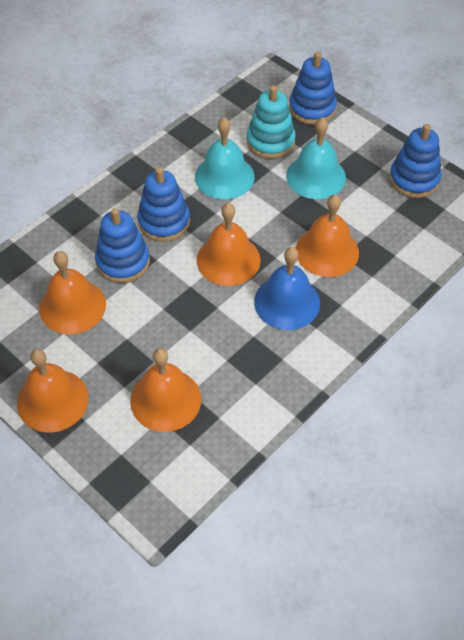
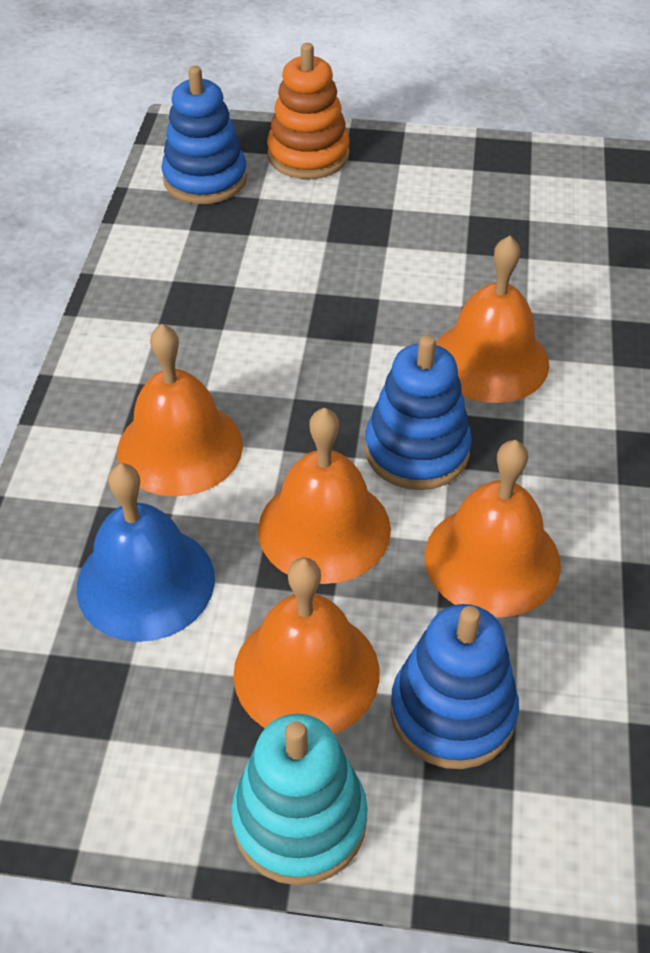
blue stacking toy: [95,208,150,283] [137,167,190,242] [289,52,337,125] [389,124,441,198] = 4 -> [161,66,247,204] [365,335,472,490] [391,604,519,769] = 3
orange stacking toy: none = 0 -> [267,43,350,179] = 1
turquoise bell: [195,117,255,199] [286,117,346,199] = 2 -> none = 0

